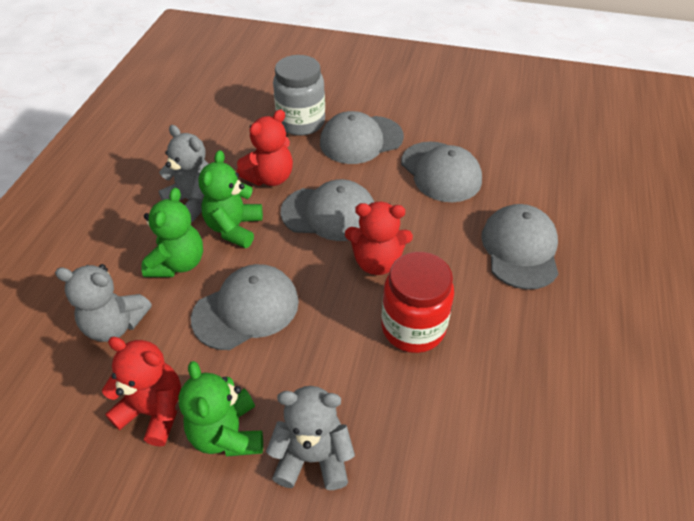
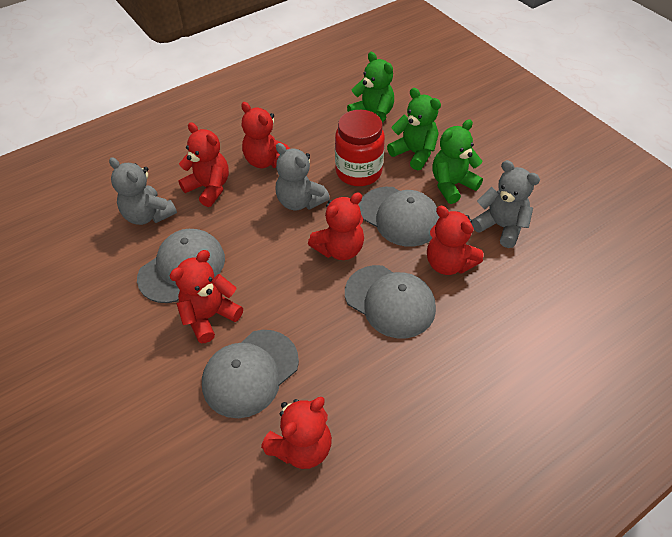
grey cap: [191,264,299,350] [281,179,374,241] [320,111,404,164] [401,142,482,202] [481,204,558,290] = 5 -> [137,229,225,303] [202,330,299,418] [345,265,436,338] [359,187,440,247] = 4
grey jar: [273,55,325,136] = 1 -> none = 0
red teddy bear: [102,337,181,447] [237,110,293,186] [345,202,413,275] = 3 -> [170,250,243,343] [178,123,229,207] [241,102,290,168] [261,397,332,469] [308,193,364,260] [427,206,484,275] = 6

